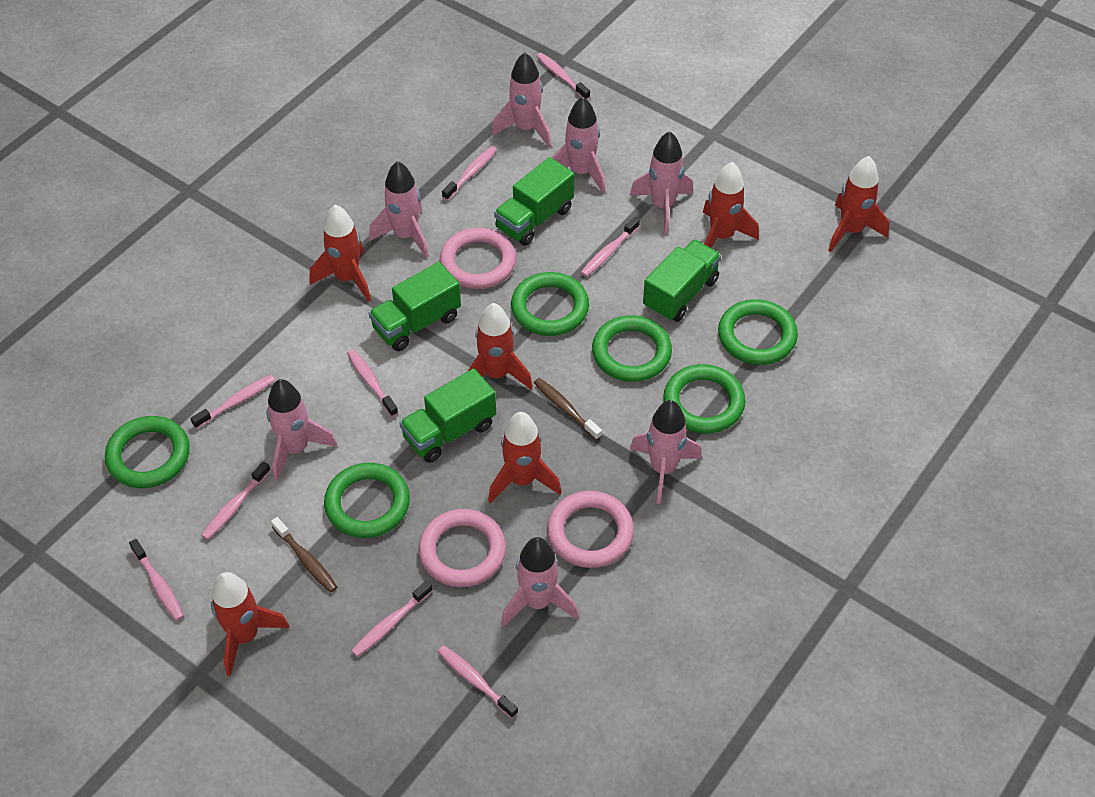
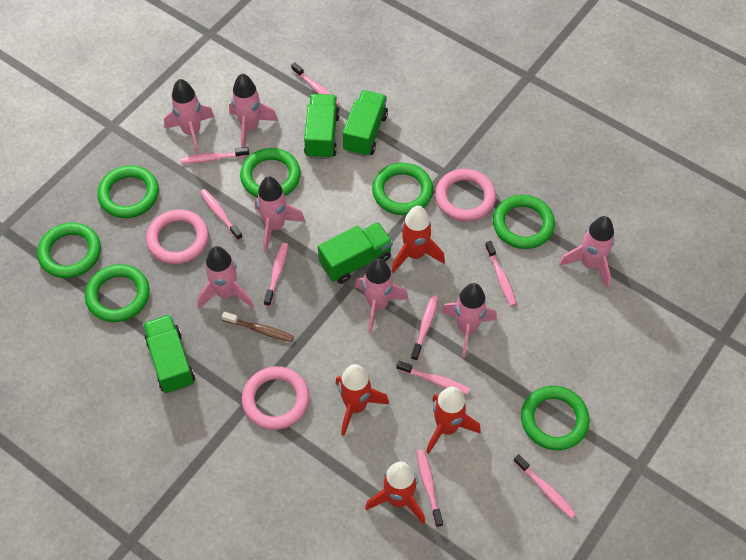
brown toothbrush: [271,517,337,592] [534,378,602,440] = 2 -> [222,312,294,342] = 1
green ring: [105,416,190,488] [324,463,410,538] [511,272,589,336] [592,316,672,382] [663,364,745,434] [718,299,798,365] = 6 -> [37,223,101,278] [85,264,150,322] [97,166,159,218] [240,148,301,198] [372,163,433,215] [493,195,555,249] [521,386,590,450] = 7
red rocket: [211,572,289,676] [310,205,371,302] [467,303,533,389] [488,412,562,503] [703,162,759,248] [828,156,889,252] = 6 -> [336,364,389,436] [365,462,425,524] [392,206,445,273] [426,387,481,454] = 4

